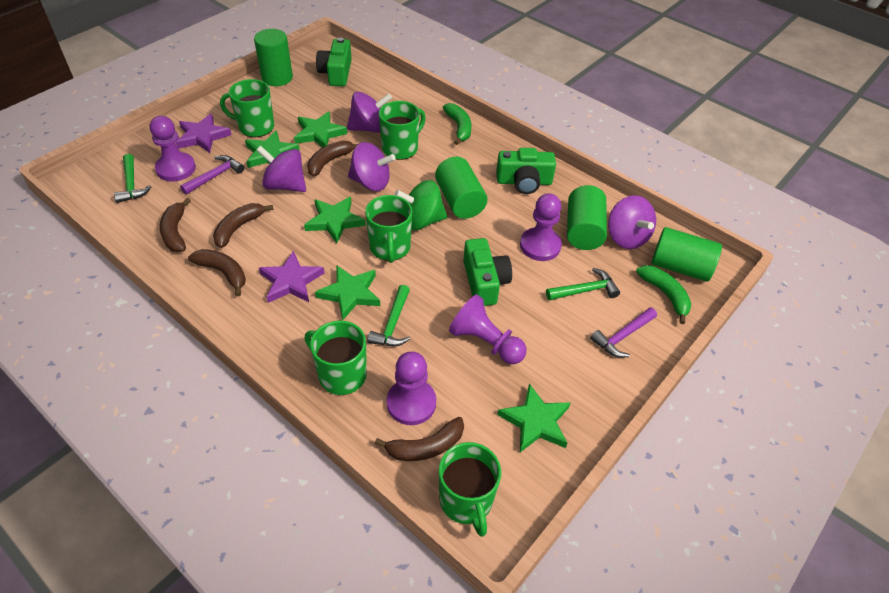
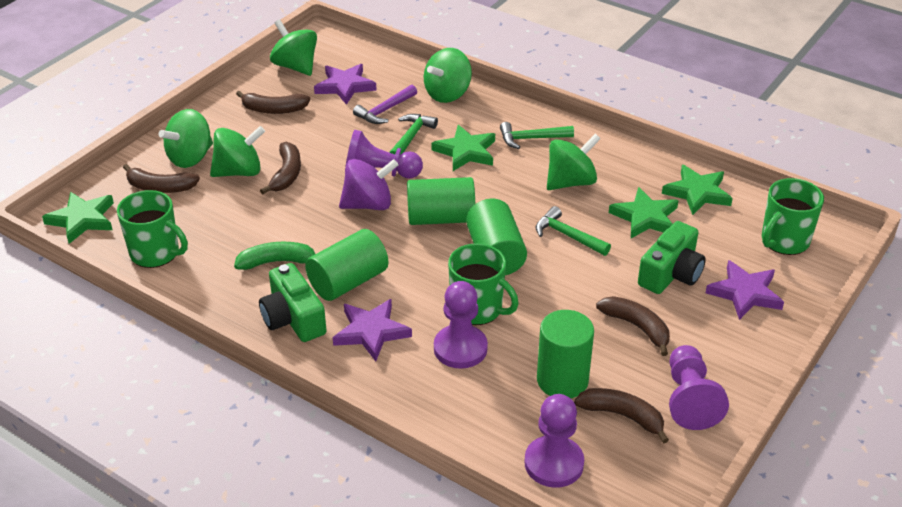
green banana: [443,103,472,145] [636,265,691,324] = 2 -> [234,242,315,270] = 1
green camera: [316,37,352,86] [463,238,512,306] [496,148,556,194] = 3 -> [259,263,327,342] [638,221,706,294] = 2
green mug: [220,79,274,137] [304,321,367,395] [365,195,412,263] [379,101,426,160] [439,442,501,537] = 5 -> [117,190,188,268] [448,243,519,325] [762,178,824,255] = 3
green spinning top: [394,180,447,230] = 1 -> [159,109,213,168] [210,126,265,177] [270,19,317,76] [424,48,472,103] [547,134,601,190] = 5
green star: [245,130,300,168] [294,111,347,148] [304,197,366,244] [315,265,380,320] [497,384,571,452] = 5 -> [42,192,114,244] [431,125,495,171] [609,187,679,238] [662,165,733,215] = 4
purple hammer: [180,155,244,195] [590,307,657,357] = 2 -> [353,85,417,124] = 1
purple spinning top: [256,146,306,192] [347,92,392,133] [348,142,396,191] [608,195,656,249] = 4 -> [339,159,399,210] = 1
purple star: [176,114,232,153] [259,251,324,303] = 2 -> [314,64,377,105] [333,299,412,361] [706,260,784,320] = 3

